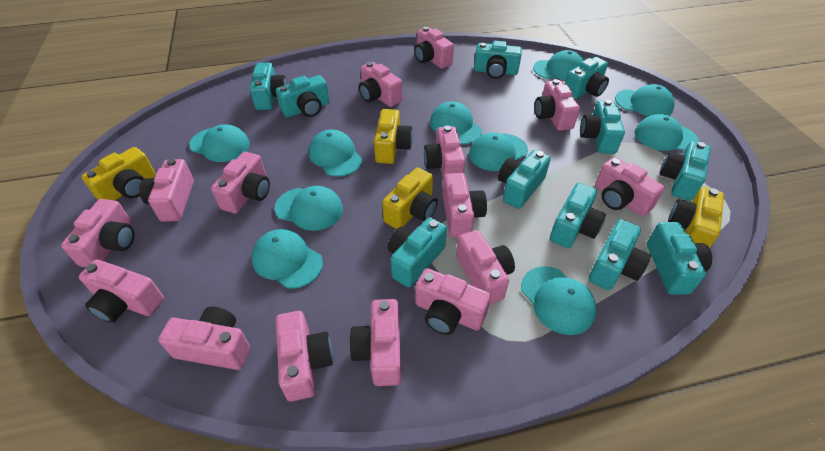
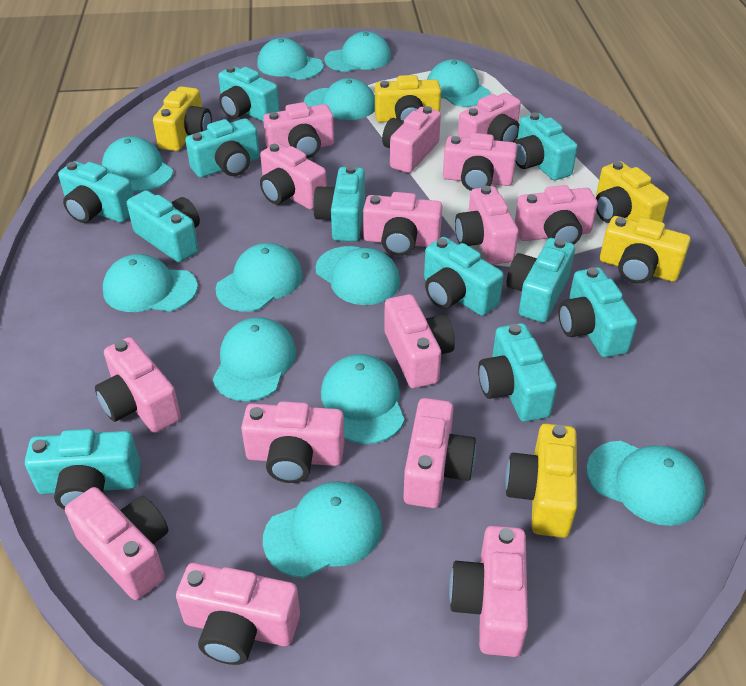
turquoise cap: [189,124,250,162] [251,229,323,289] [275,186,343,231] [309,130,362,177] [430,101,482,144] [469,132,528,171] [521,266,597,335] [533,50,584,80] [615,84,675,117] [635,114,699,151] = 10 -> [102,136,173,192] [103,254,198,312] [212,317,296,401] [216,243,303,312] [257,38,324,80] [263,481,382,578] [304,78,375,120] [315,246,400,305] [321,354,405,444] [325,31,391,72] [427,59,491,107] [586,441,706,526] = 12
yellow camera: [81,147,156,200] [374,109,413,164] [382,168,438,229] [668,187,724,248] = 4 -> [153,86,212,151] [375,75,441,122] [505,423,577,538] [596,161,669,223] [600,216,691,284] = 5

